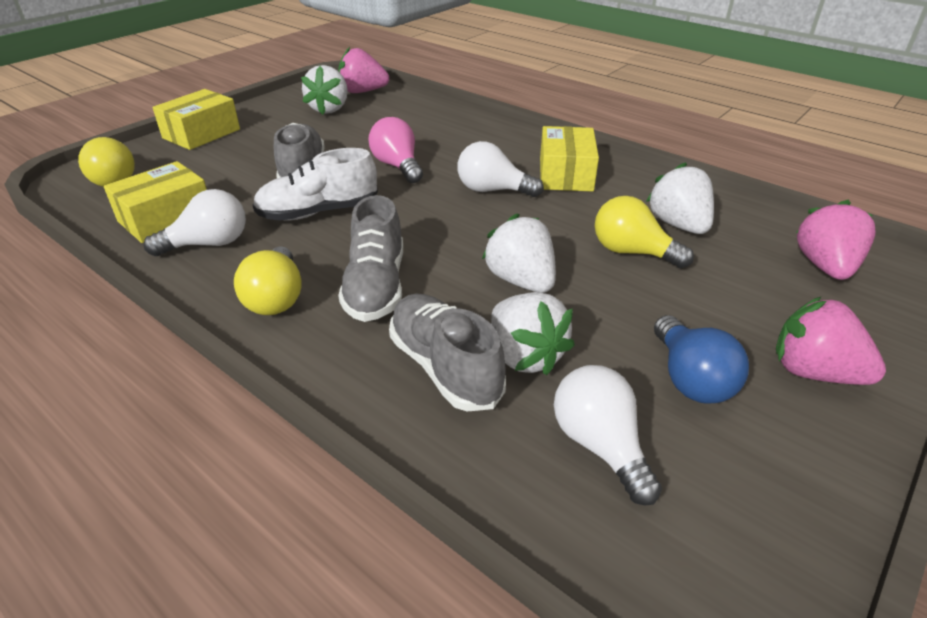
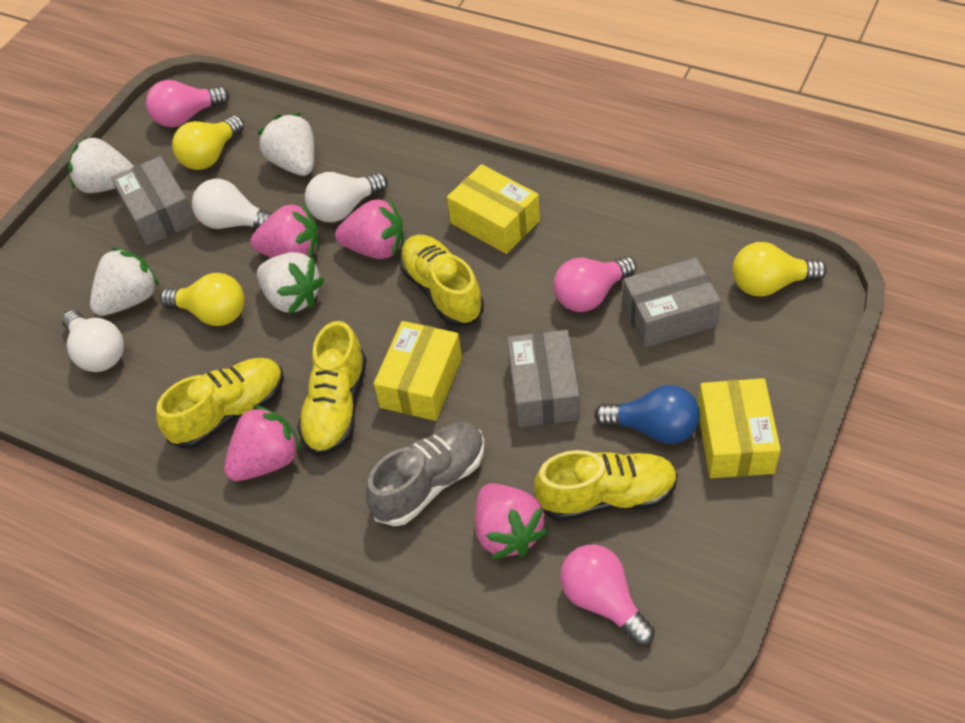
grey box: none = 0 -> [111,156,196,246] [507,330,580,427] [623,258,721,348] = 3
grey shoe: [274,123,325,178] [338,195,403,322] [389,294,506,411] = 3 -> [366,423,485,526] = 1
pink light bulb: [368,117,423,183] = 1 -> [146,80,230,127] [554,256,636,312] [560,545,655,646] = 3
pink strawberry: [338,47,389,93] [776,296,886,385] [796,200,876,280] = 3 -> [224,405,301,481] [250,203,320,258] [335,199,404,259] [475,483,547,559] = 4
white shoe: [253,148,378,221] = 1 -> none = 0
yellow shoe: none = 0 -> [156,358,284,449] [297,321,367,456] [399,235,484,327] [534,450,678,521] = 4

